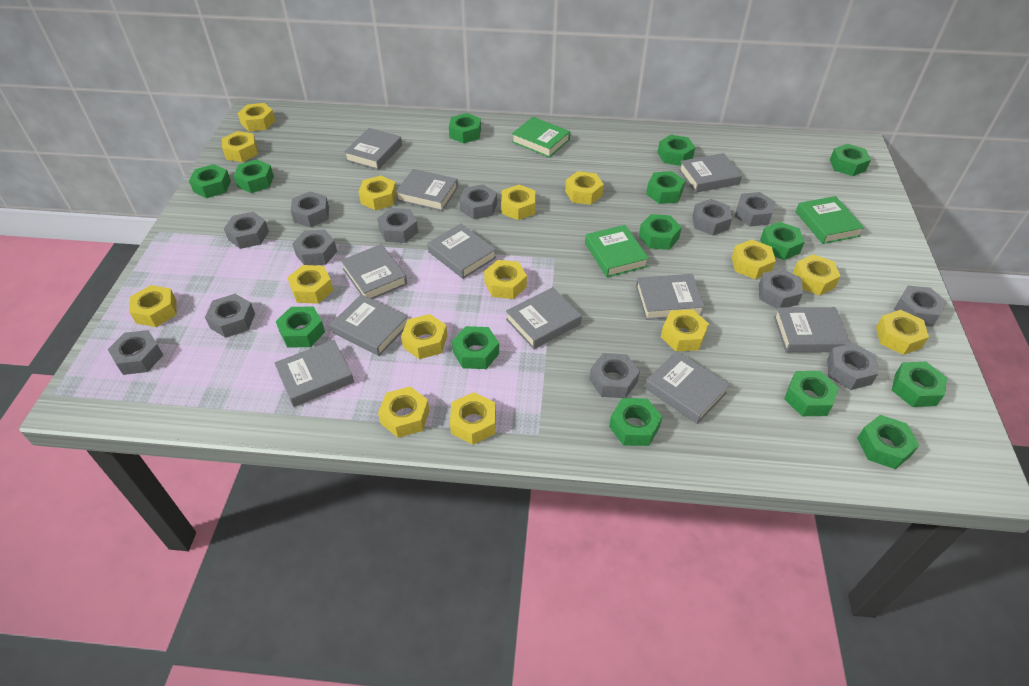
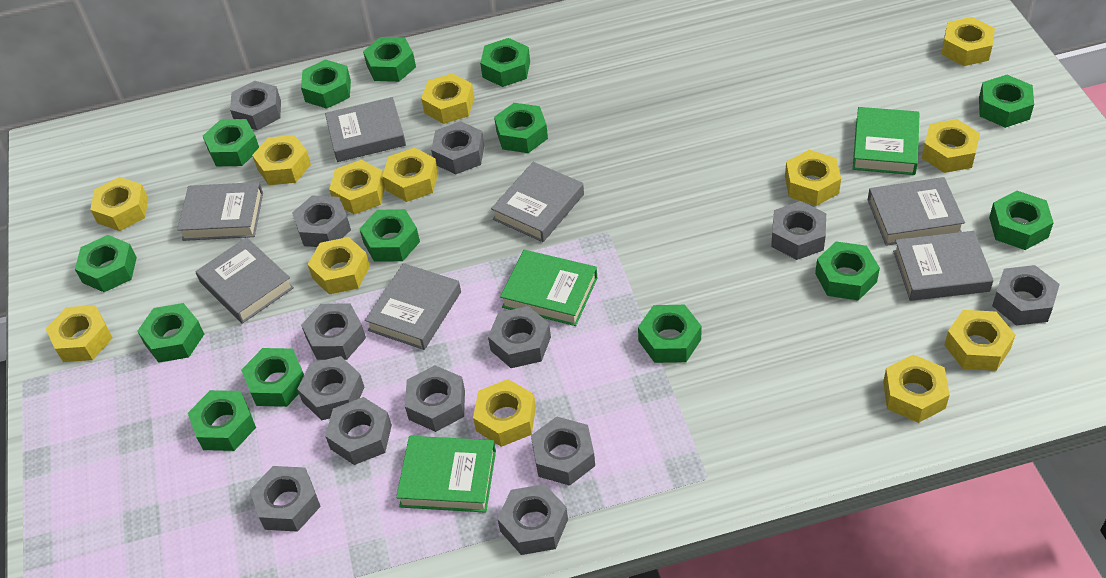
grey book: [275,340,354,407] [330,294,408,356] [341,244,407,299] [344,128,402,170] [396,169,458,211] [427,224,496,279] [506,287,582,349] [636,274,705,320] [645,351,730,424] [679,153,742,193] [774,307,851,353] = 11 -> [177,182,263,241] [195,237,294,324] [325,97,406,162] [365,263,461,350] [491,162,584,242] [868,177,965,246] [893,231,994,301] = 7
yellow nut: [129,285,177,327] [222,131,258,162] [238,103,276,132] [287,265,333,304] [359,176,397,210] [378,386,430,438] [401,314,447,359] [450,392,496,445] [484,260,527,299] [501,185,536,220] [565,171,604,205] [661,309,709,351] [732,239,776,279] [793,254,841,295] [876,310,929,355] = 15 -> [46,305,112,362] [90,177,148,231] [252,135,311,185] [308,237,370,295] [329,160,385,214] [382,147,438,202] [421,73,474,124] [473,379,536,447] [785,150,841,206] [883,354,950,423] [922,119,980,173] [941,17,995,66] [944,310,1015,371] = 13

